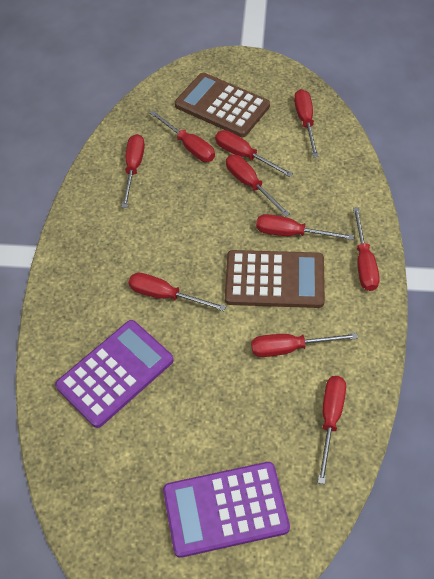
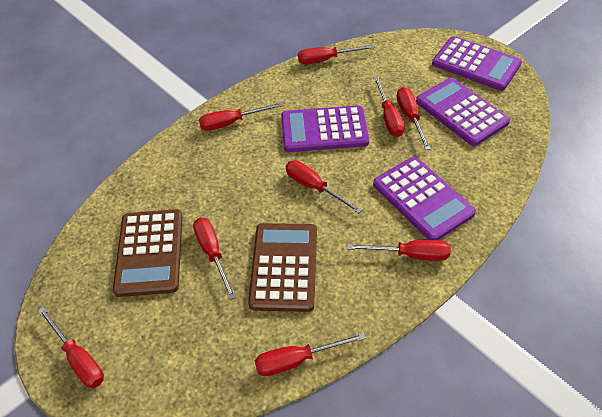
purple calculator: [55,320,174,428] [163,462,290,558] = 2 -> [281,105,369,152] [373,157,476,240] [416,78,510,146] [432,36,522,91] = 4
red screwdriver: [122,134,145,208] [129,273,226,311] [150,110,215,162] [215,130,293,177] [226,155,290,217] [251,333,358,357] [256,214,354,240] [294,89,319,157] [318,376,346,484] [353,207,380,291] = 10 -> [38,307,104,388] [193,218,236,300] [199,102,282,131] [255,333,366,376] [286,160,362,213] [298,45,375,64] [347,240,451,261] [373,76,405,137] [397,87,431,150] = 9

